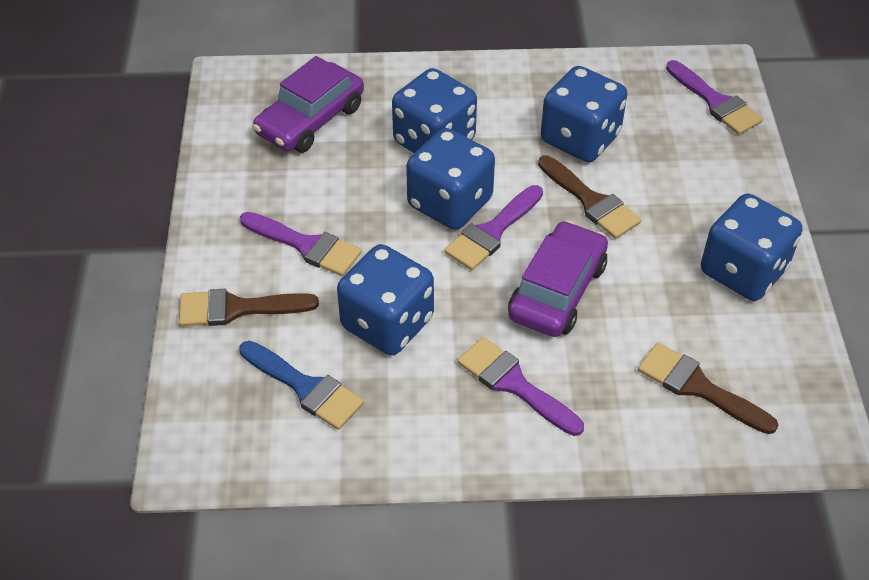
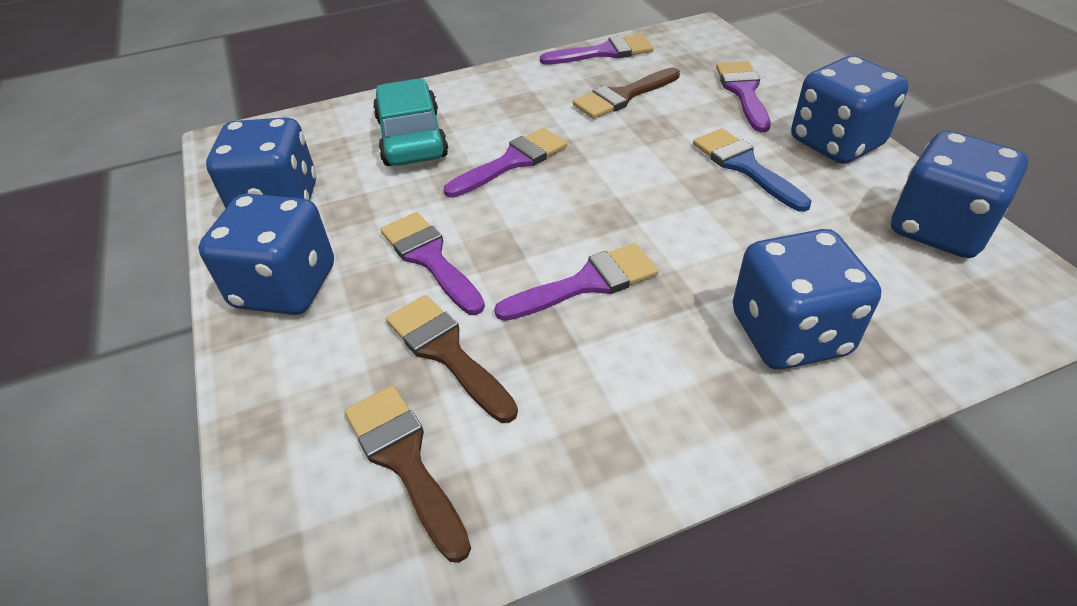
purple brush: [240,212,361,276] [444,185,543,270] [457,337,584,436] [666,60,763,135] = 4 -> [380,212,485,315] [444,128,567,198] [494,243,659,321] [540,34,654,65] [716,61,771,132] = 5
purple car: [253,56,364,153] [508,220,608,337] = 2 -> none = 0
turquoise car: none = 0 -> [373,78,448,166] = 1

